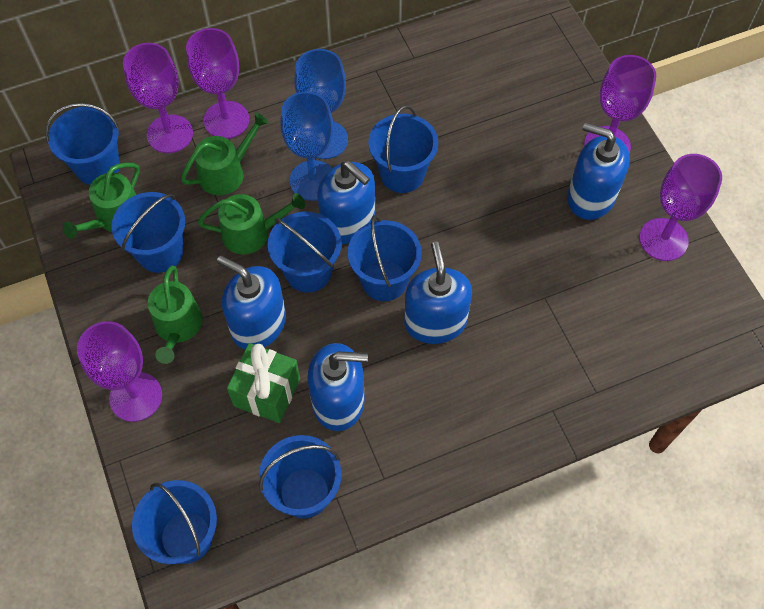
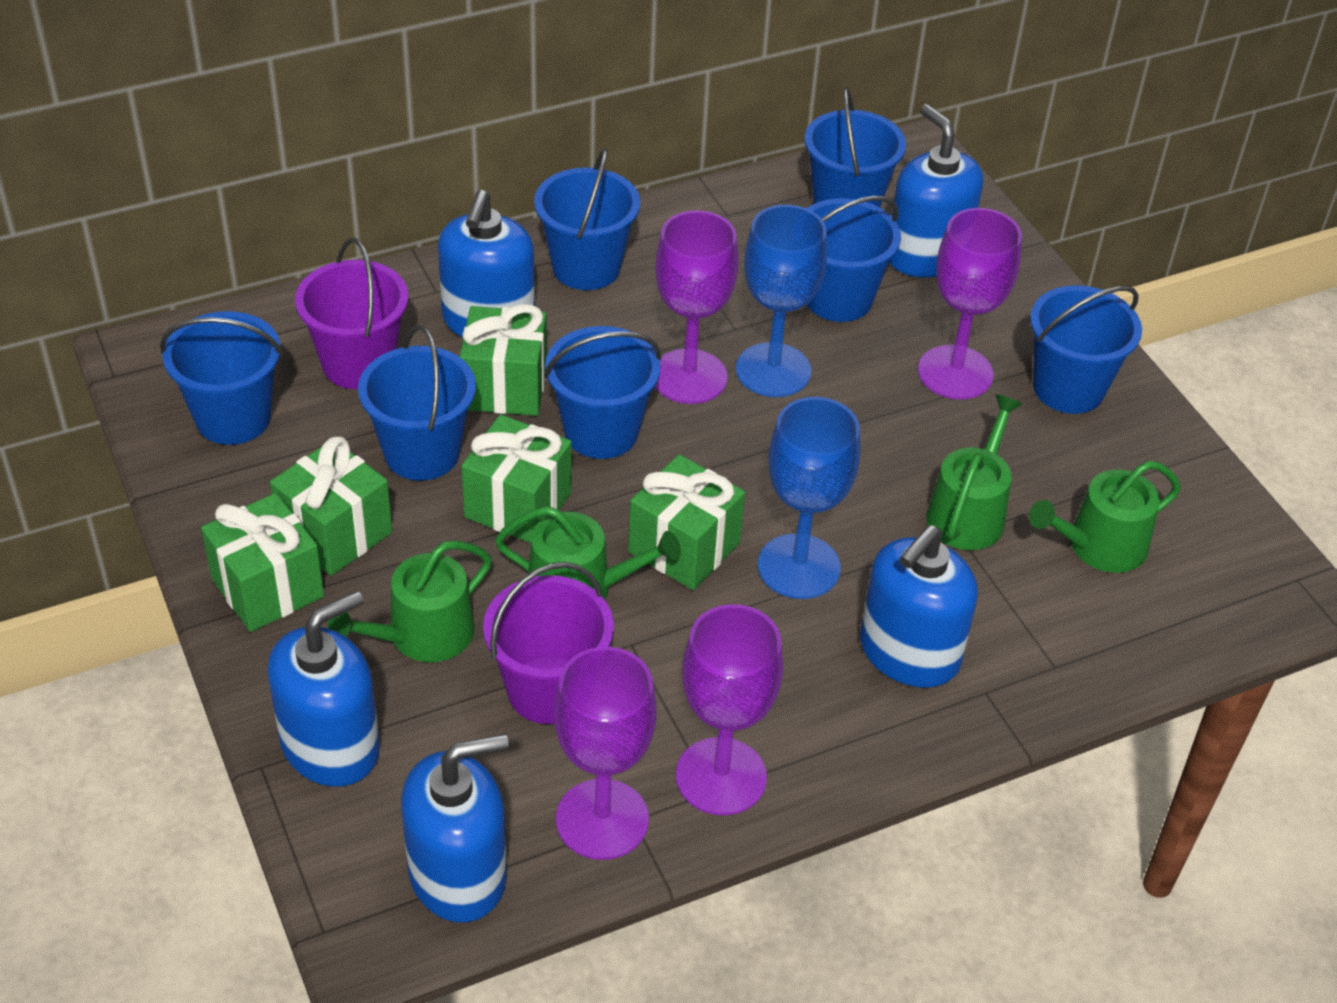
green gift: [227,343,300,423] = 1 -> [201,493,324,632] [270,436,392,576] [460,304,547,416] [461,415,572,543] [628,454,745,590] = 5
purple bucket: none = 0 -> [295,238,408,389] [483,562,614,724] = 2
purple goblet: [77,321,162,422] [123,43,193,153] [186,28,249,139] [584,55,656,153] [639,154,722,261] = 5 -> [554,647,657,860] [655,210,739,404] [676,604,783,815] [918,208,1022,400] = 4

